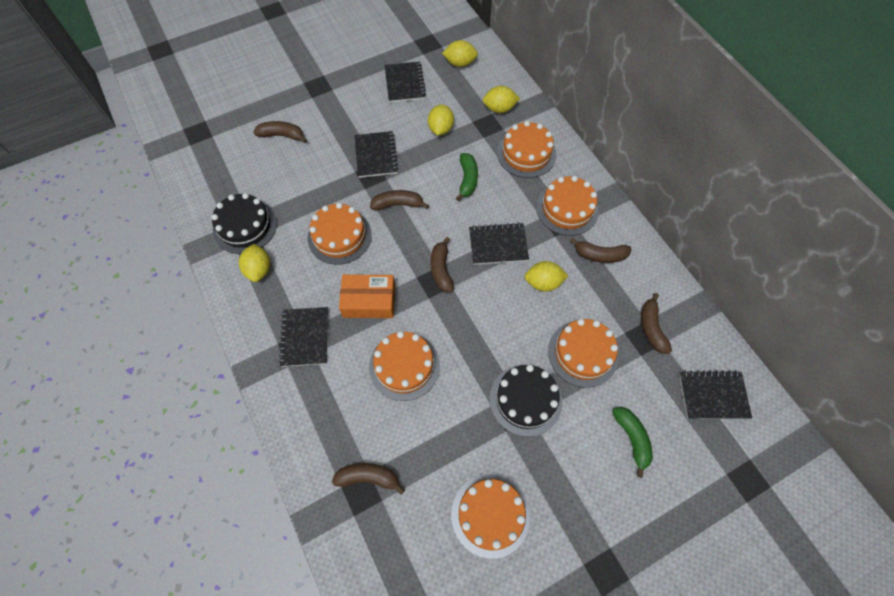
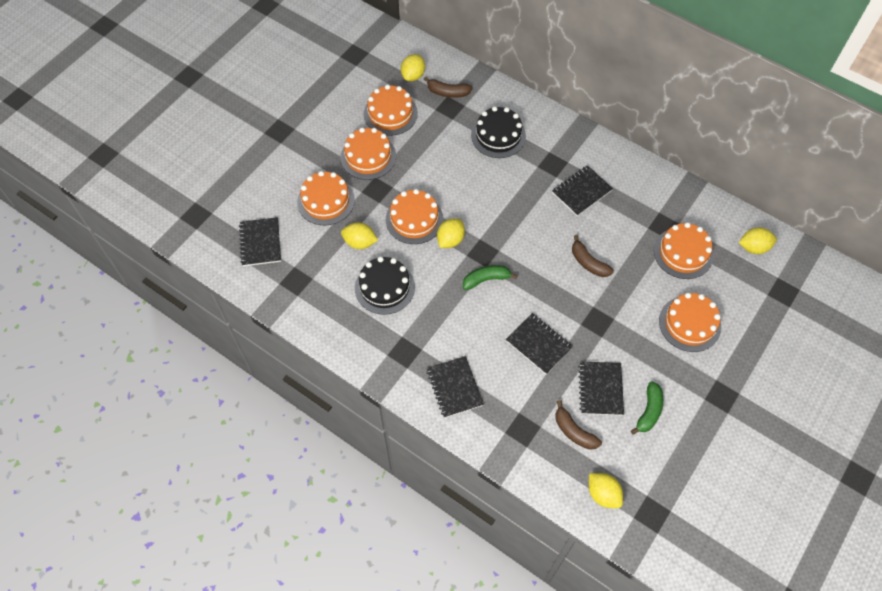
brown banana: [253,121,307,143] [332,463,405,495] [370,190,429,210] [431,237,454,292] [570,238,632,263] [641,293,672,354] = 6 -> [424,77,472,98] [555,400,602,450] [572,235,614,277] = 3
orange box: [339,274,395,318] = 1 -> none = 0

